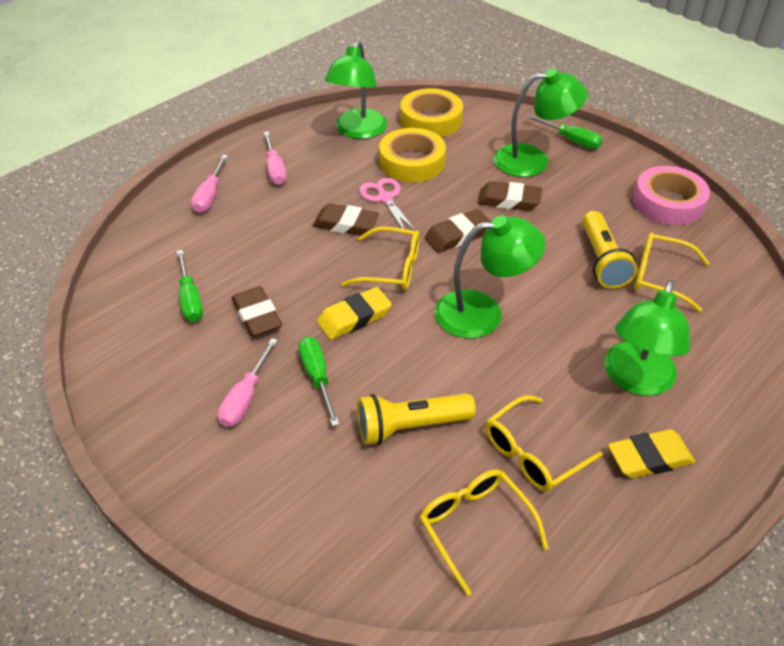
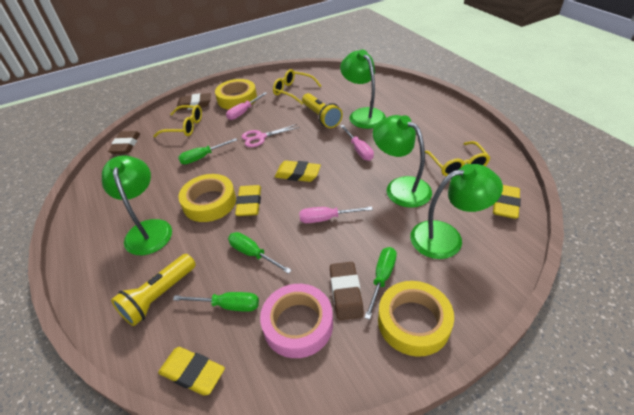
brown eraser: [232,286,282,337] [312,203,379,236] [424,209,491,253] [477,181,542,211] = 4 -> [108,131,140,154] [177,93,211,111] [330,262,364,320] = 3
green screwdriver: [177,250,203,322] [298,337,339,426] [526,115,603,149] = 3 -> [173,292,259,312] [178,138,237,164] [228,232,292,274] [364,247,397,320] = 4
yellow eraser: [317,287,392,340] [608,429,695,478] = 2 -> [158,347,225,395] [235,185,261,216] [275,161,321,182] [493,185,521,219] = 4
yellow glasses: [341,227,420,290] [420,469,548,596] [486,395,603,492] [634,233,710,312] = 4 -> [154,105,202,137] [273,69,321,104] [425,141,490,176] = 3
yellow tape: [379,128,446,182] [400,88,463,137] = 2 -> [178,174,236,222] [215,79,257,110] [378,281,454,357] = 3

